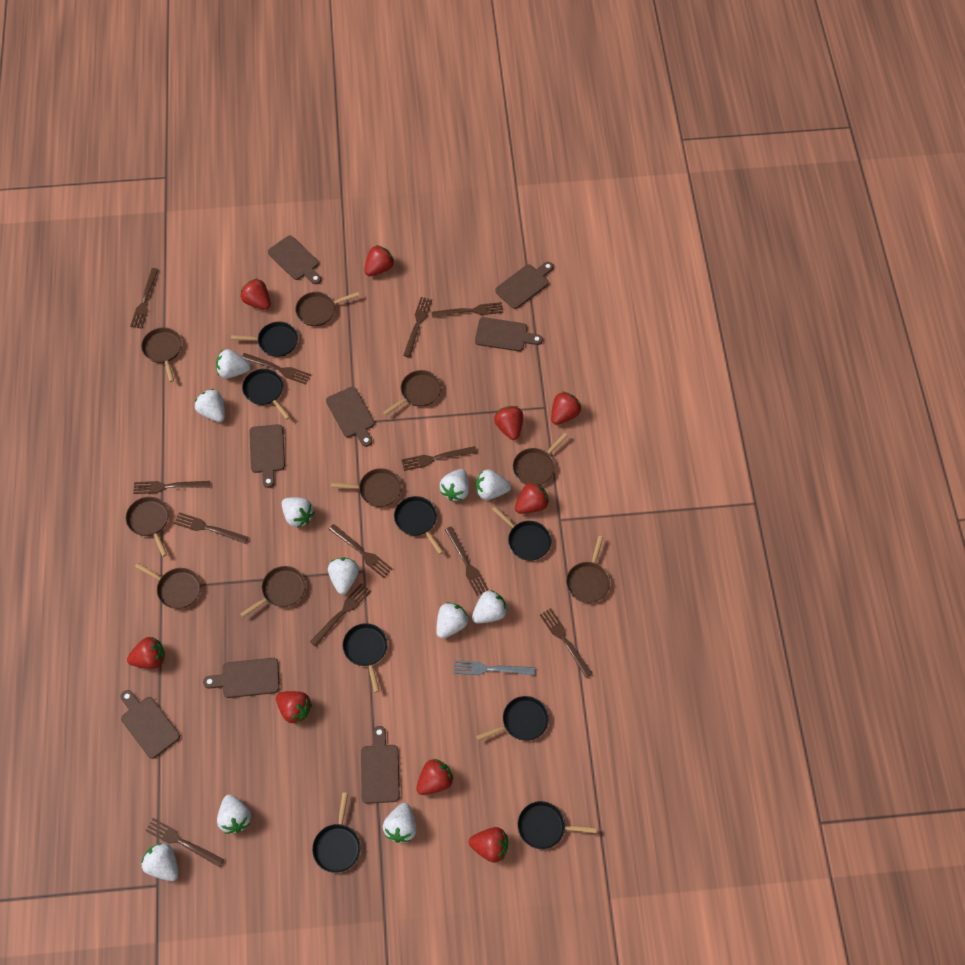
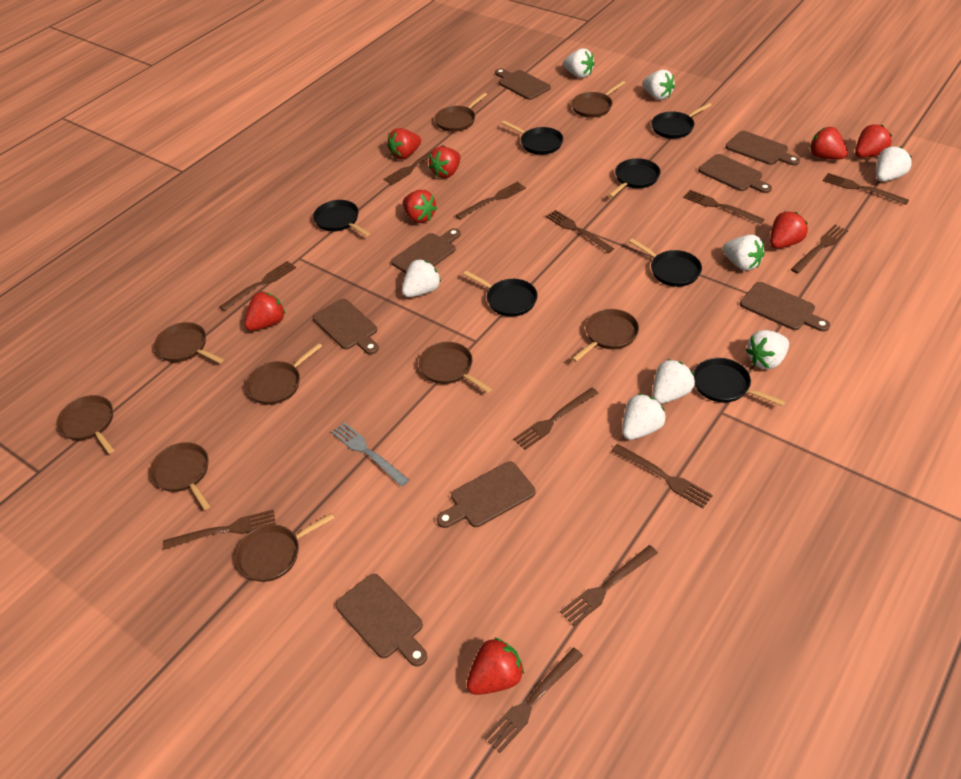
black pan: [231,322,298,357] [242,369,290,419] [312,792,361,873] [343,623,388,693] [394,496,443,554] [476,696,549,741] [492,506,552,561] [518,801,597,849] = 8 -> [313,200,370,236] [463,271,538,317] [502,121,563,155] [608,158,661,197] [629,238,702,287] [651,103,712,139] [693,358,786,406] = 7
red strawberry: [127,637,165,669] [241,278,271,310] [276,691,312,724] [364,245,395,276] [416,759,454,795] [469,827,508,863] [494,406,523,440] [515,482,549,514] [551,391,581,425] = 9 -> [244,291,285,331] [387,128,421,159] [403,190,437,223] [429,146,460,178] [467,637,524,695] [770,211,808,248] [810,127,848,159] [855,124,892,158] = 8
white strawberry: [141,843,179,881] [195,389,225,422] [216,349,251,378] [217,795,251,834] [282,497,314,528] [328,557,359,595] [383,803,417,843] [436,602,469,639] [440,469,469,501] [472,590,508,623] [476,470,511,500] = 11 -> [402,259,441,297] [563,48,595,78] [622,394,666,440] [642,69,675,100] [653,359,695,404] [722,235,764,271] [746,330,789,369] [876,146,912,182] = 8

